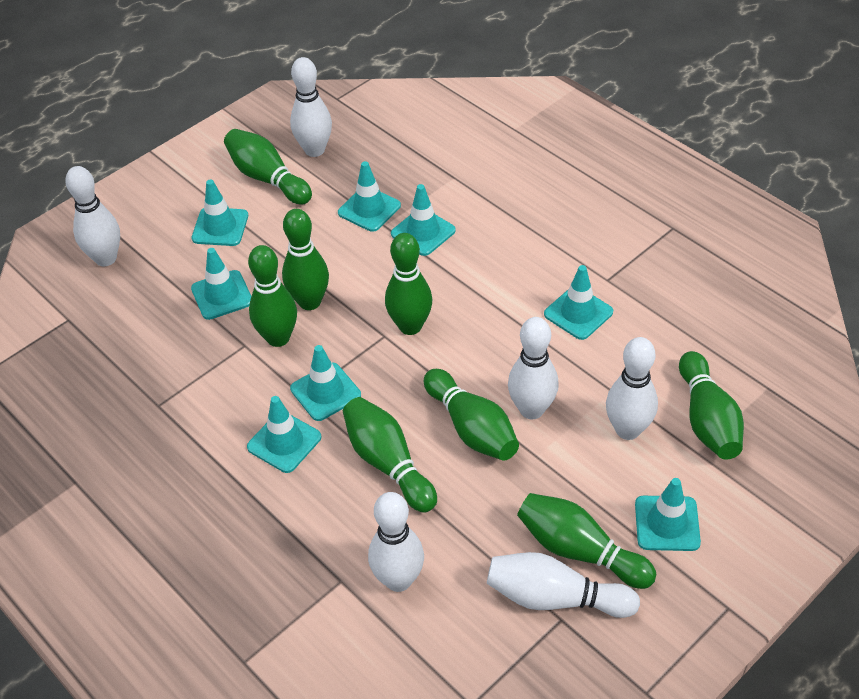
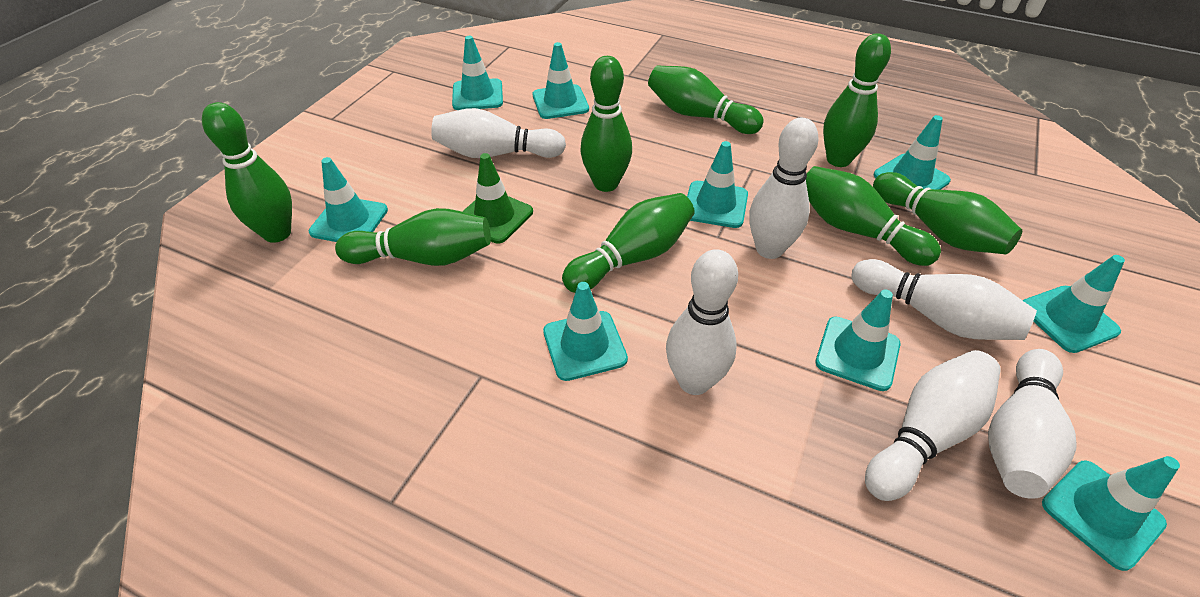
green traffic cone: none = 0 -> [462,153,533,244] = 1
turquoise traffic cone: [191,248,251,320] [192,179,248,246] [247,396,321,473] [290,345,361,421] [338,161,401,232] [391,184,456,256] [544,265,613,340] [635,478,701,551] = 8 -> [309,157,388,242] [452,36,503,110] [533,42,589,119] [543,282,628,381] [687,141,748,228] [816,290,901,391] [874,115,951,190] [1023,255,1125,353] [1042,456,1180,571] = 9

